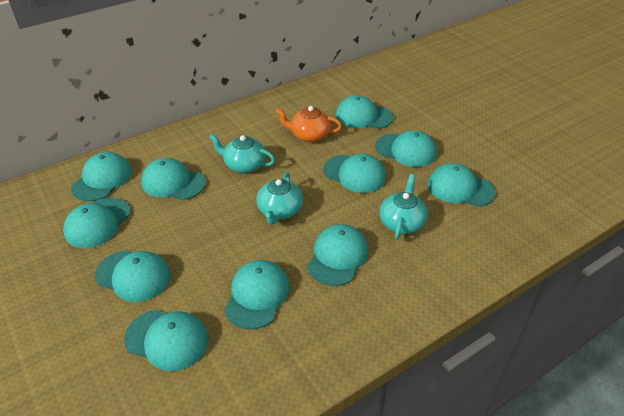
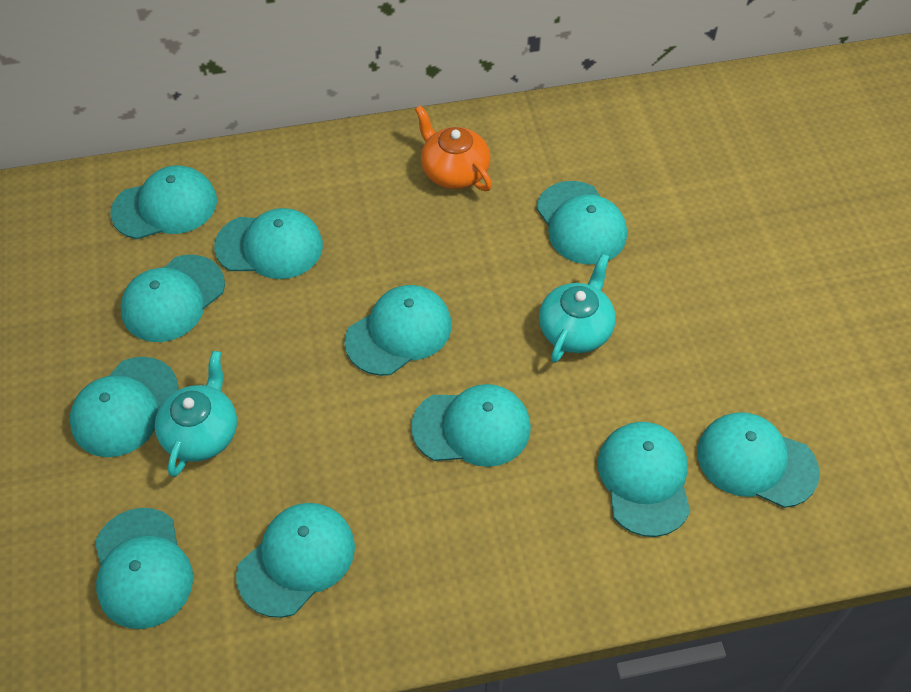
turquoise teapot: [209,134,275,173] [256,172,303,224] [379,174,428,240] = 3 -> [155,351,237,477] [539,254,616,363] = 2

